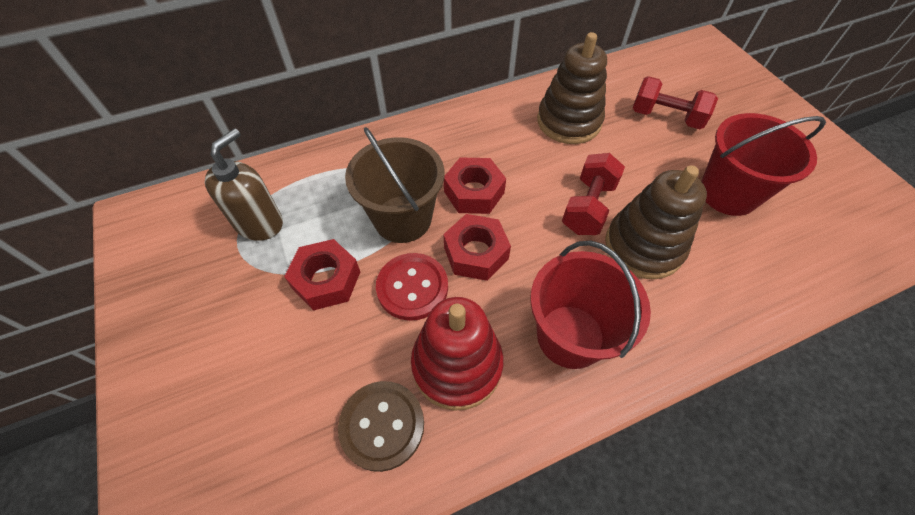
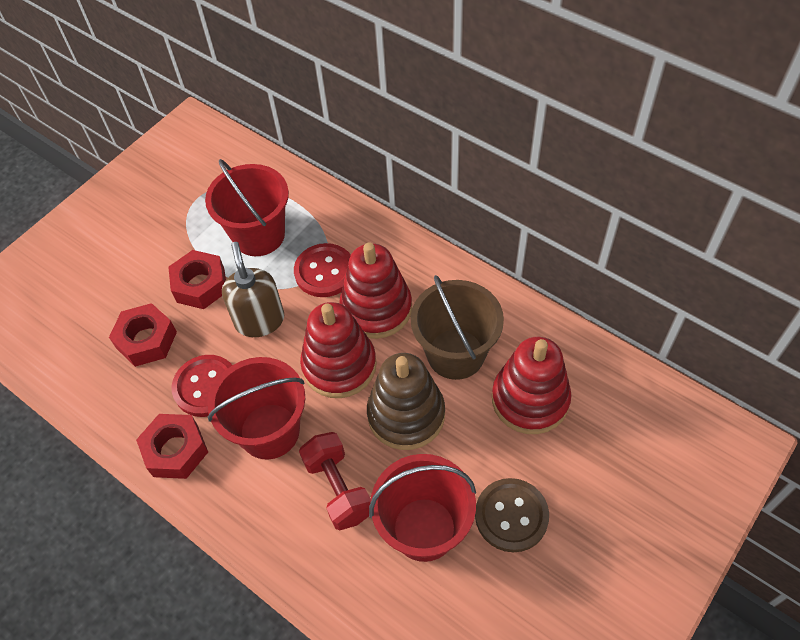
brown stacking toy: [537,32,607,144] [605,165,707,279] = 2 -> [367,353,445,450] = 1
red bucket: [530,241,651,369] [701,113,826,216] = 2 -> [205,159,289,256] [208,357,305,460] [369,454,476,562] = 3
red button: [376,253,448,321] = 1 -> [172,355,232,417] [294,243,351,297] = 2
red dumbbell: [562,153,625,235] [633,76,718,129] = 2 -> [299,432,371,530] = 1
red stacking toy: [411,297,503,411] = 1 -> [300,302,377,398] [339,243,412,339] [492,337,571,434] = 3

